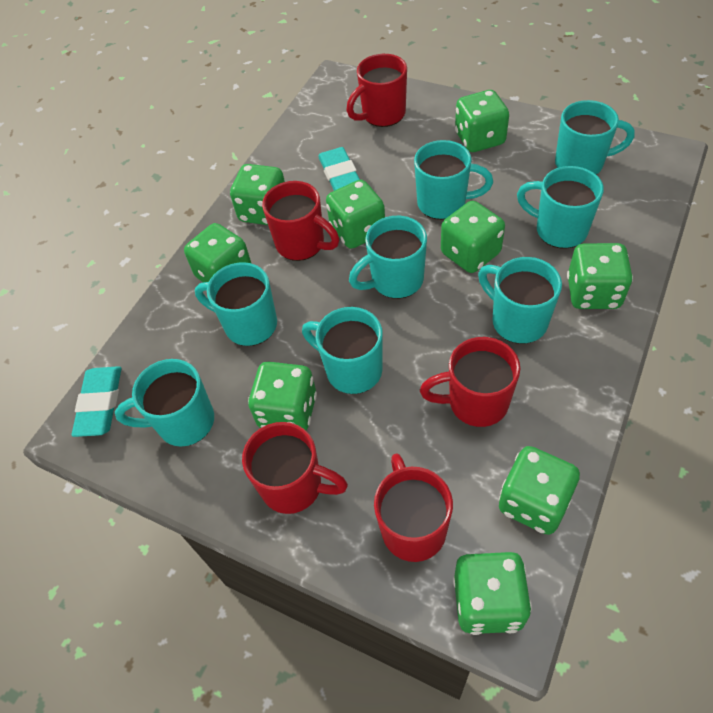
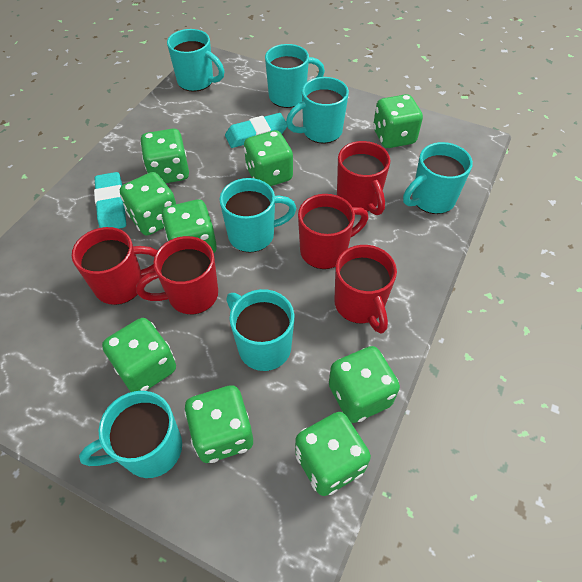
turquoise mug: [115,359,214,446] [195,262,277,346] [302,307,383,394] [349,216,427,299] [414,140,493,220] [478,257,562,344] [517,166,604,249] [555,100,635,175] = 8 -> [79,391,182,478] [167,29,224,92] [220,178,297,252] [226,289,294,371] [265,44,325,108] [286,77,349,143] [403,142,473,214] = 7

